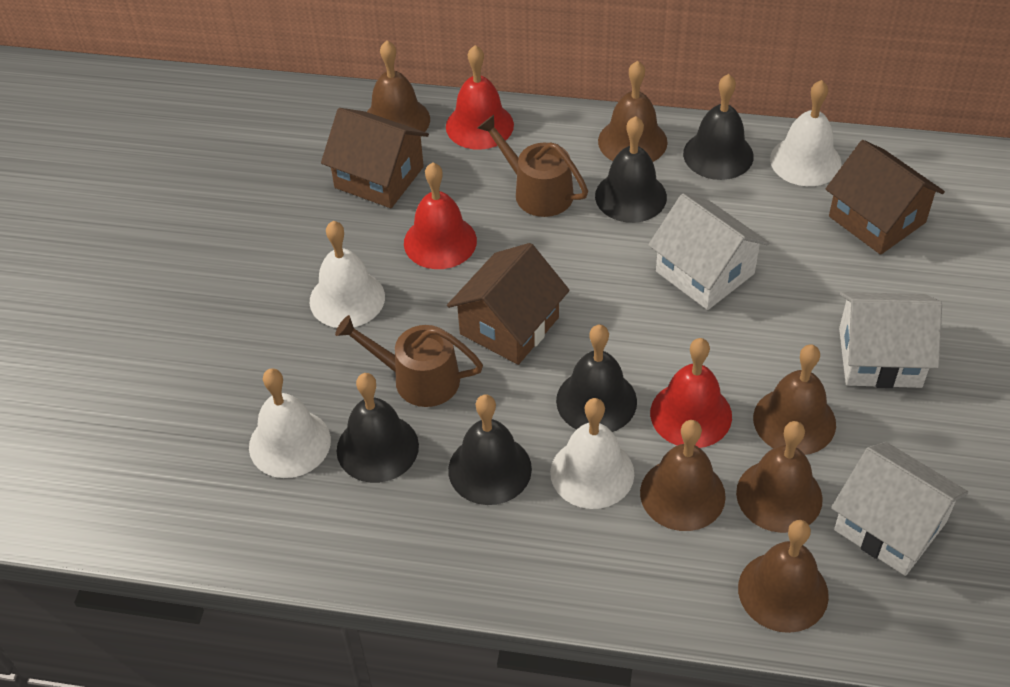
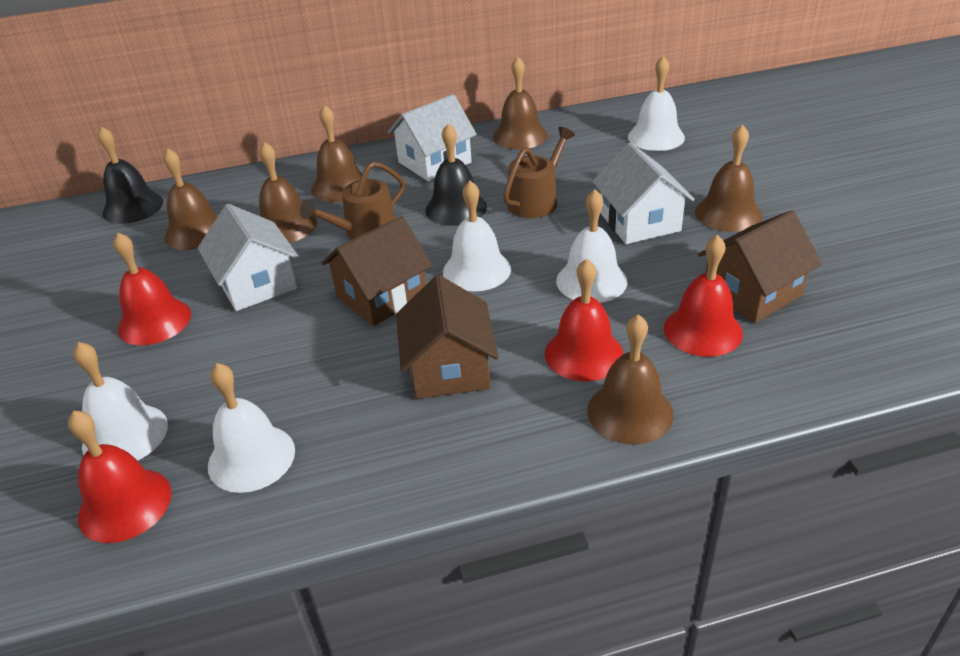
black bell: [337,373,419,483] [448,395,532,505] [556,324,637,432] [595,116,667,223] [683,74,754,180] = 5 -> [98,126,163,224] [425,123,487,226] = 2
red bell: [404,162,477,269] [446,45,514,150] [650,338,732,448] = 3 -> [68,410,172,543] [113,233,191,345] [545,259,623,382] [664,235,743,357] = 4
white bell: [249,368,331,478] [310,221,385,328] [550,398,634,509] [770,80,842,186] = 4 -> [73,342,168,461] [208,363,295,493] [443,181,511,292] [556,189,628,303] [628,56,685,151] = 5

